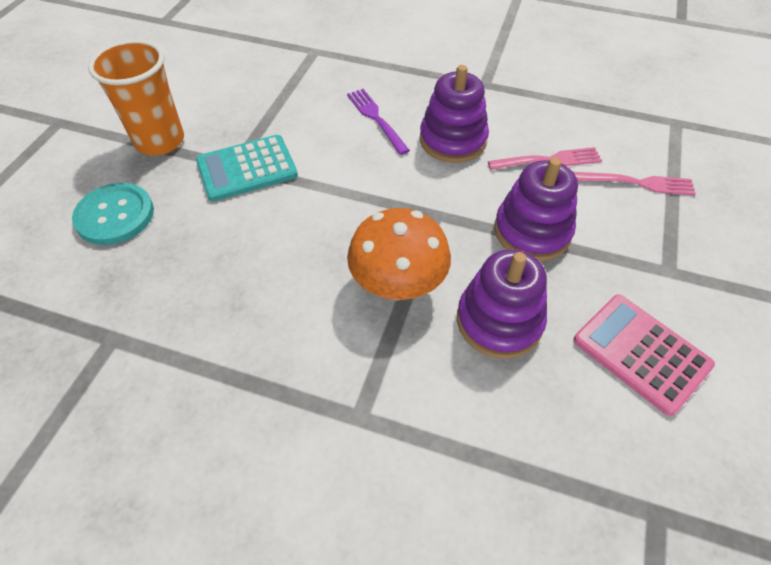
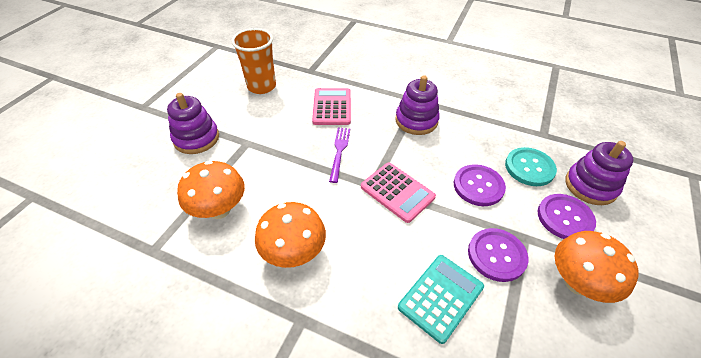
orange mushroom: [347,208,451,300] = 1 -> [177,161,245,219] [255,202,326,268] [555,231,639,303] = 3
pink calculator: [573,294,715,416] = 1 -> [312,88,351,125] [361,163,436,223] = 2
pink fork: [488,147,602,170] [573,172,696,196] = 2 -> none = 0
purple button: none = 0 -> [454,164,506,206] [468,228,528,282] [537,194,596,239] = 3

